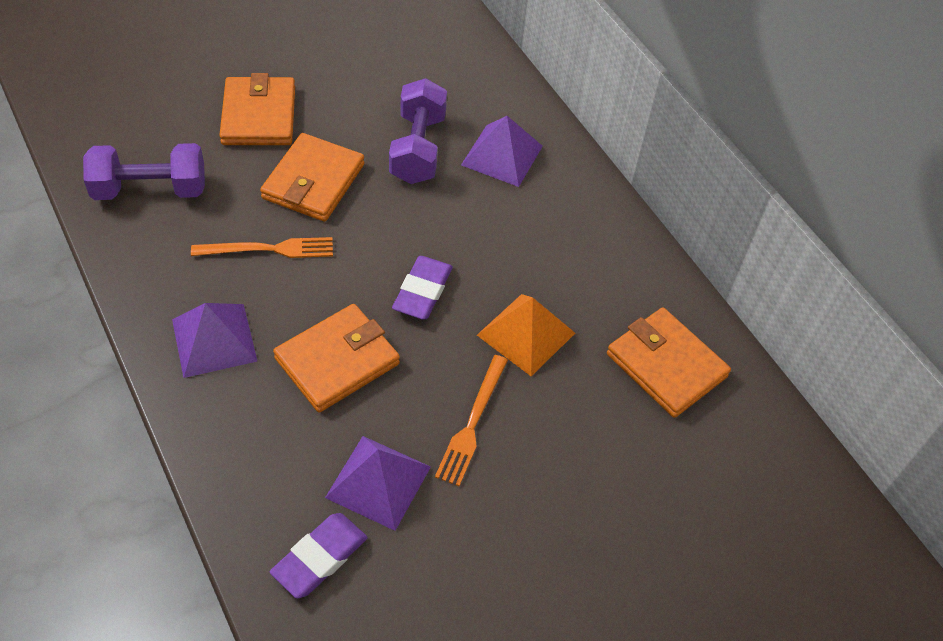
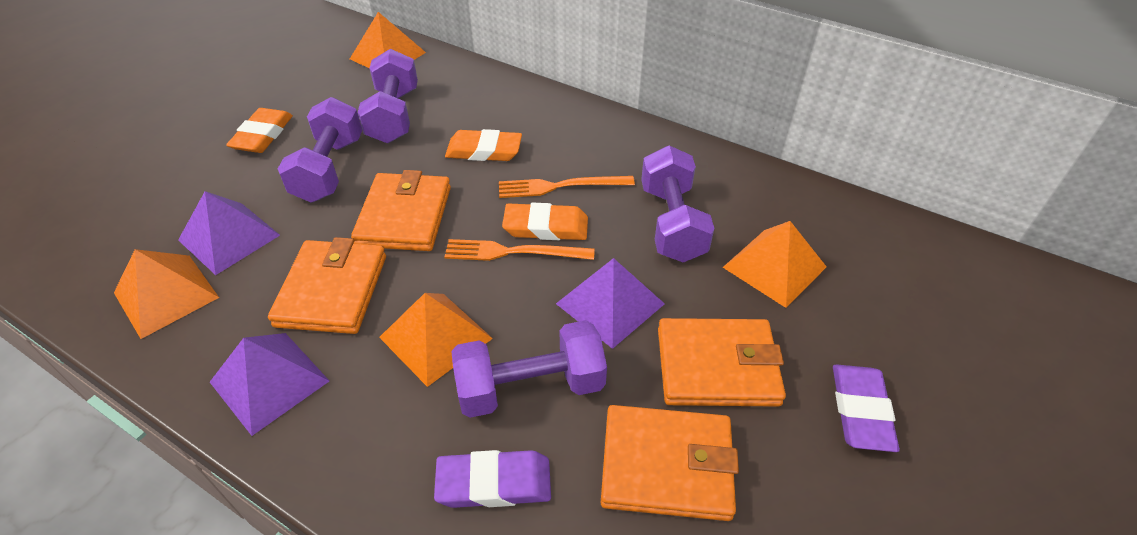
orange eraser: none = 0 -> [226,108,293,153] [445,129,522,161] [502,203,588,240] = 3
orange pyramid: [477,294,575,376] = 1 -> [114,249,219,339] [350,12,426,68] [379,293,493,387] [723,221,827,308] = 4
purple dumbbell: [83,143,205,200] [389,78,447,184] = 2 -> [278,97,362,202] [358,49,418,143] [451,320,607,418] [641,145,714,263] = 4

